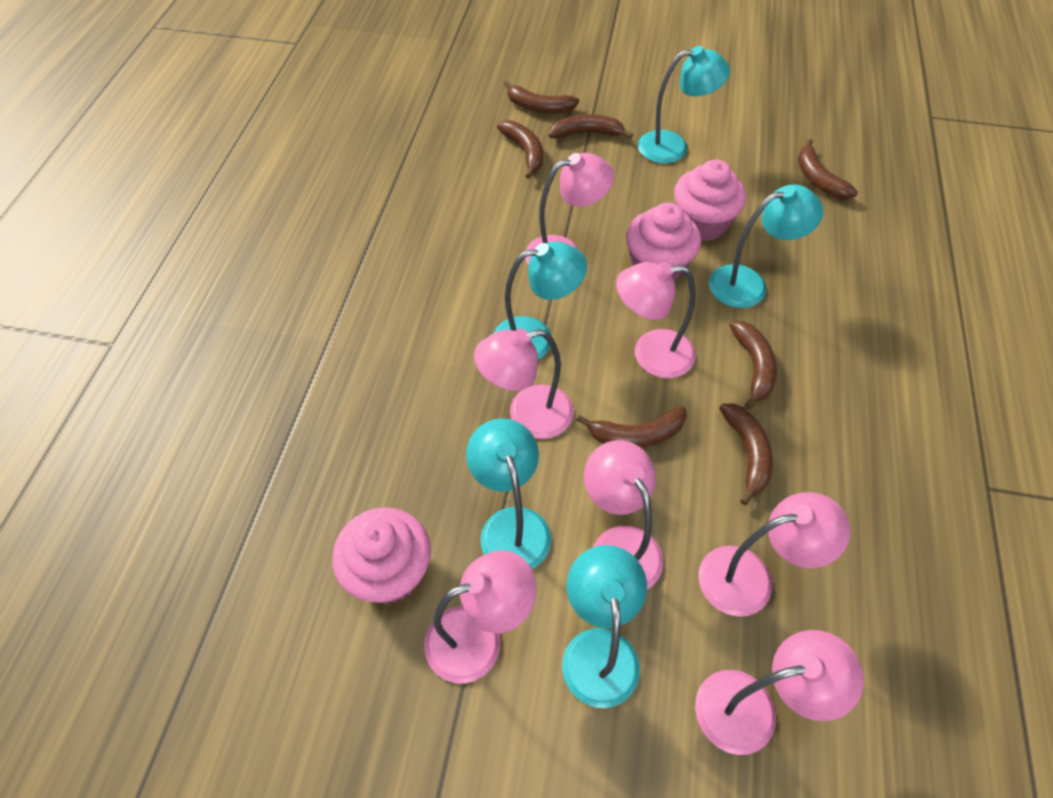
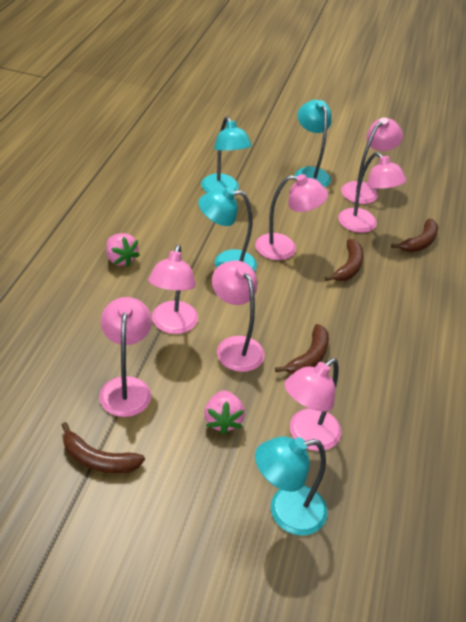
brown banana: [497,121,543,179] [504,81,579,114] [549,114,633,139] [577,406,687,448] [719,403,773,505] [729,321,777,410] [798,139,858,199] = 7 -> [62,422,145,473] [275,324,329,374] [325,239,364,281] [391,219,438,252] = 4
pink cupcake: [332,507,431,604] [626,203,701,282] [674,159,746,241] = 3 -> none = 0
pink strawberry: none = 0 -> [106,233,140,267] [204,390,245,435] = 2
turquoise lamp: [466,418,551,569] [494,242,587,360] [562,545,647,708] [638,46,730,164] [709,184,824,308] = 5 -> [198,187,257,272] [201,116,252,193] [255,437,327,536] [295,100,332,187] = 4

